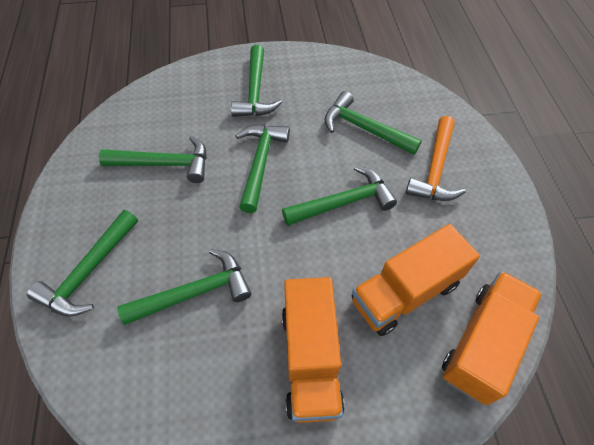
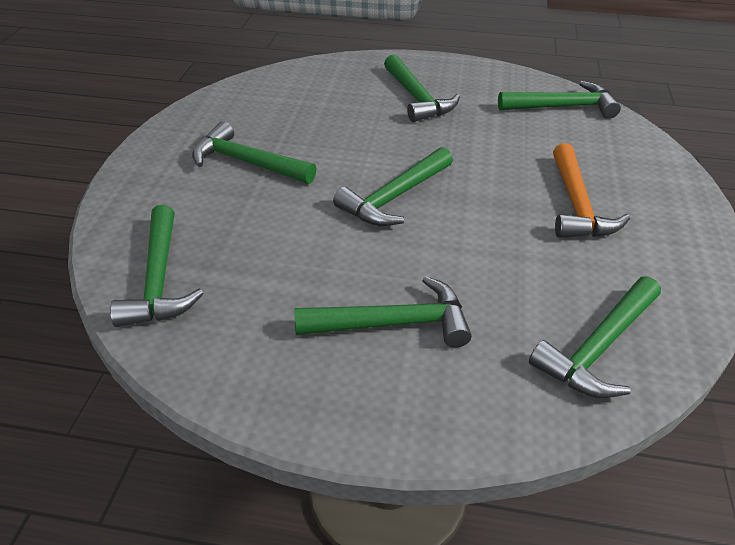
orange truck: [282,277,345,423] [352,224,480,336] [442,271,542,405] = 3 -> none = 0

